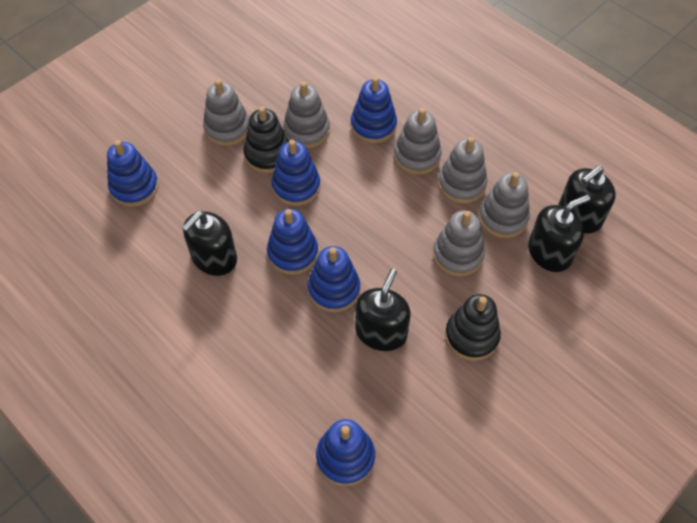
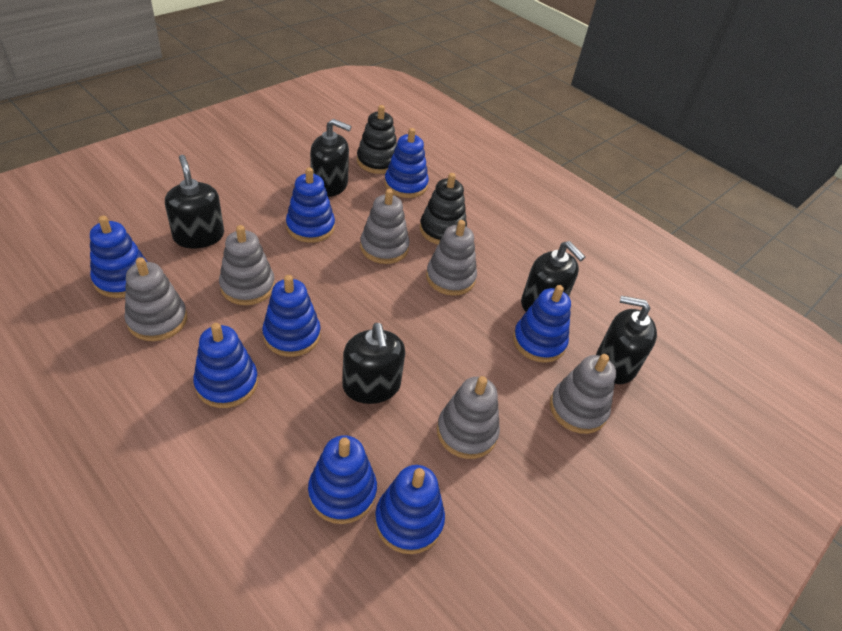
black soap dispenser: [182,211,237,276] [355,269,411,351] [528,195,590,272] [558,166,616,234] = 4 -> [165,155,224,248] [310,119,351,197] [342,323,405,404] [521,241,585,312] [596,296,657,384] = 5
blue stacking toy: [107,140,159,207] [267,209,318,275] [272,140,320,206] [308,246,360,312] [316,419,375,486] [351,77,397,143] = 6 -> [90,216,147,298] [193,323,258,408] [262,275,321,357] [286,167,335,243] [308,435,377,524] [375,465,445,554] [385,128,429,198] [513,285,571,363] = 8

